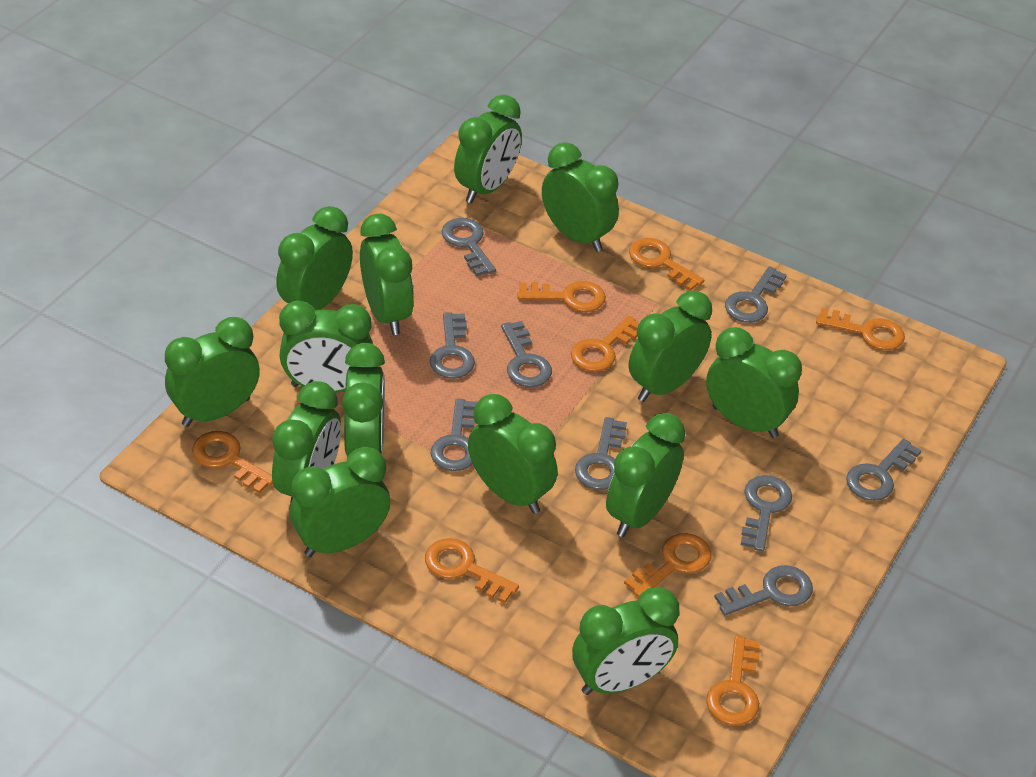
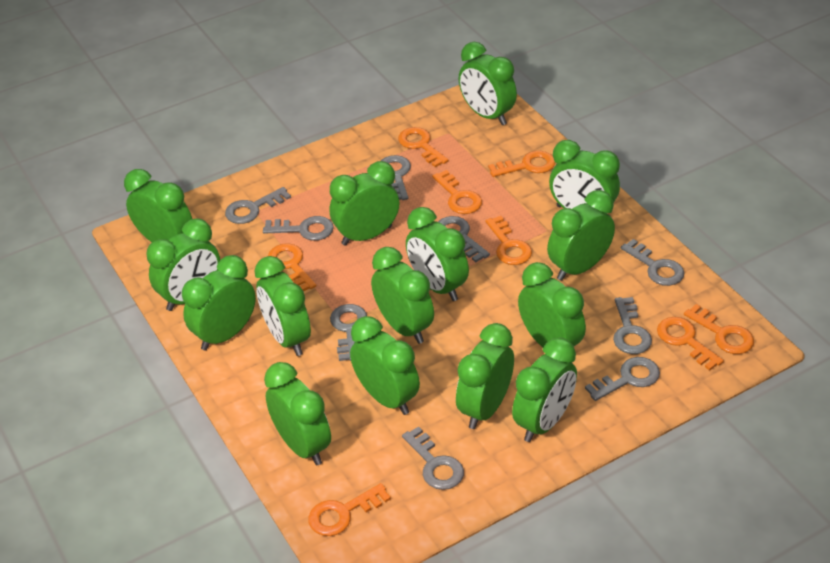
green clock: [165,317,260,427] [272,381,341,505] [276,206,353,310] [279,300,373,393] [290,447,390,557] [342,343,385,457] [360,214,414,335] [454,95,522,203] [468,394,557,514] [542,142,619,252] [572,587,679,695] [606,413,685,537] [628,291,712,402] [706,327,802,438] = 14 -> [124,169,192,242] [146,218,220,311] [182,255,256,351] [254,256,311,356] [264,362,331,465] [330,161,399,245] [350,316,420,415] [371,247,434,344] [406,207,469,301] [456,323,514,429] [459,42,517,125] [512,338,577,442] [518,262,586,347] [547,190,615,281] [549,140,620,209] = 15

